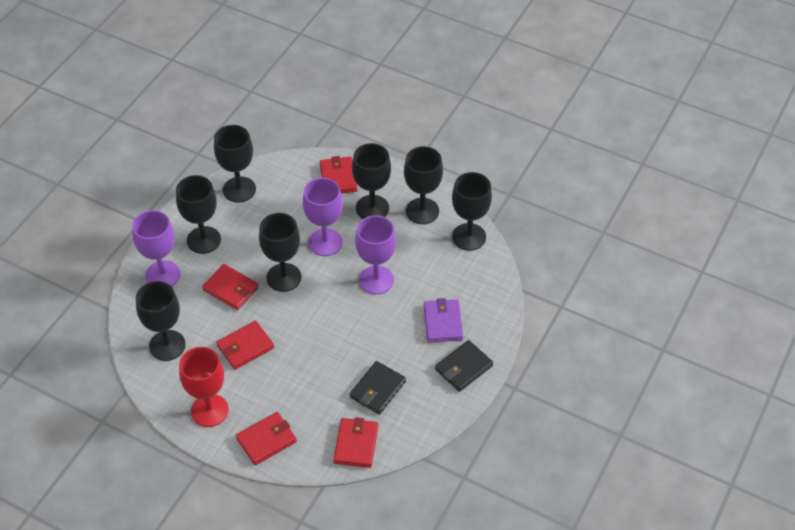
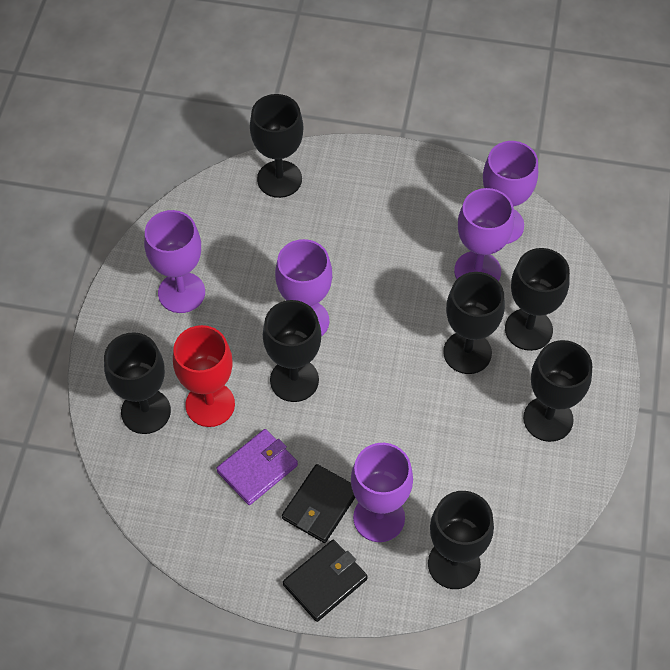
purple goblet: [132,210,180,287] [303,178,343,256] [355,215,396,294] = 3 -> [144,210,205,313] [275,239,332,337] [351,443,413,542] [454,188,514,281] [483,141,538,244] = 5
red wallet: [202,264,259,310] [216,321,274,370] [236,412,297,465] [320,156,358,193] [333,417,378,468] = 5 -> none = 0

